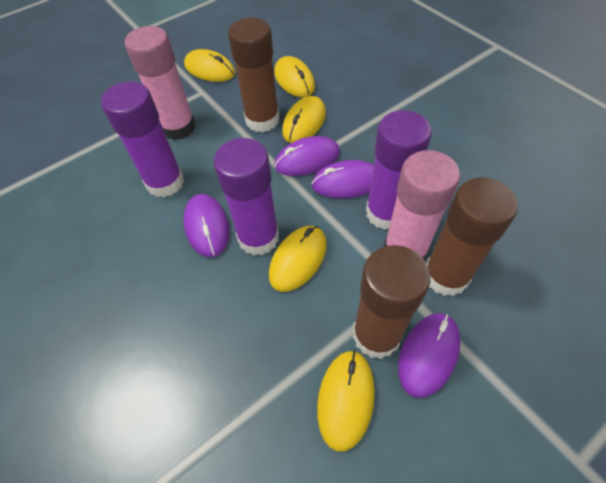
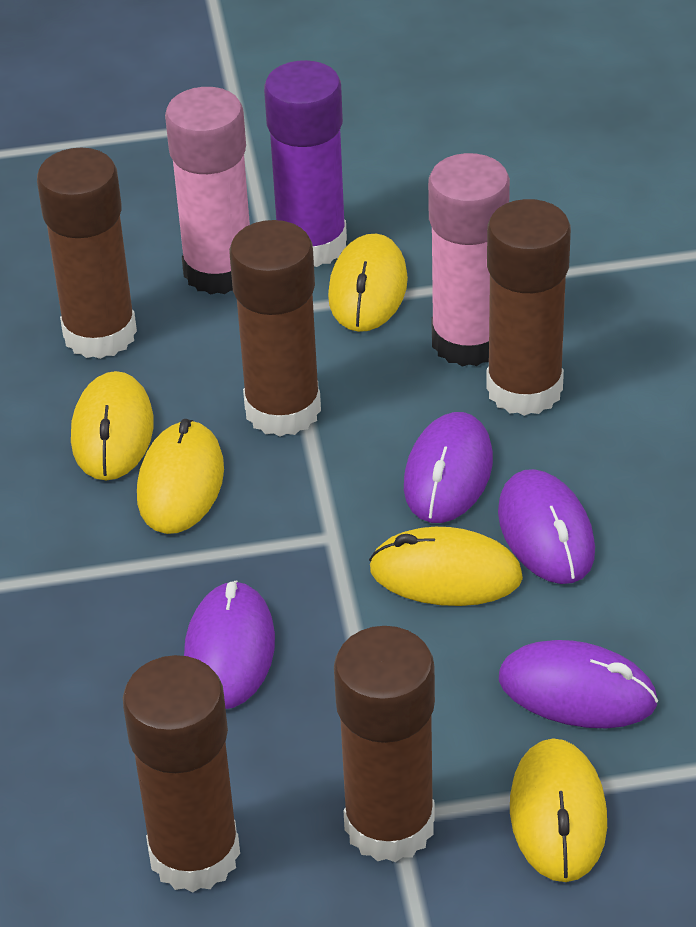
brown glue stick: [228,17,280,132] [353,245,430,359] [426,178,518,296] = 3 -> [37,147,137,359] [123,655,240,893] [229,220,321,437] [334,626,435,862] [486,199,571,416] = 5
purple glue stick: [101,81,184,198] [214,138,279,256] [366,110,432,230] = 3 -> [264,60,347,267] = 1

